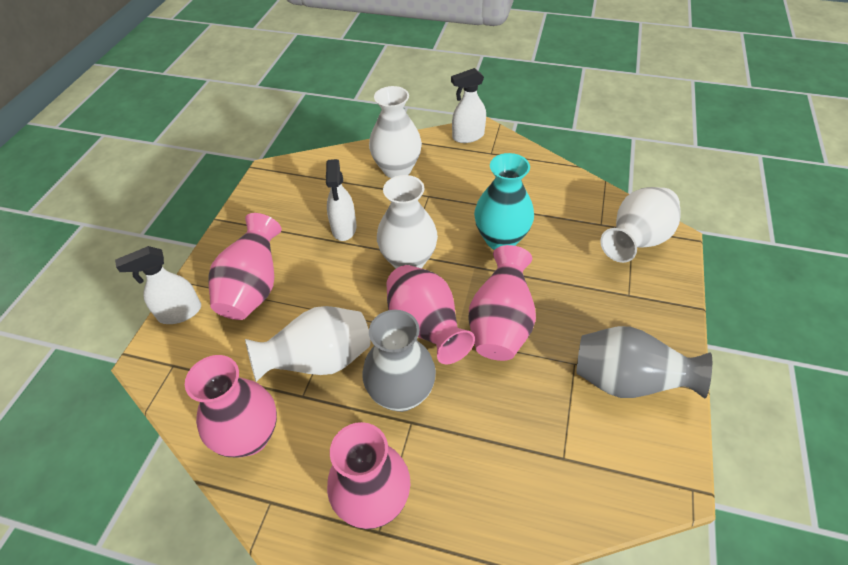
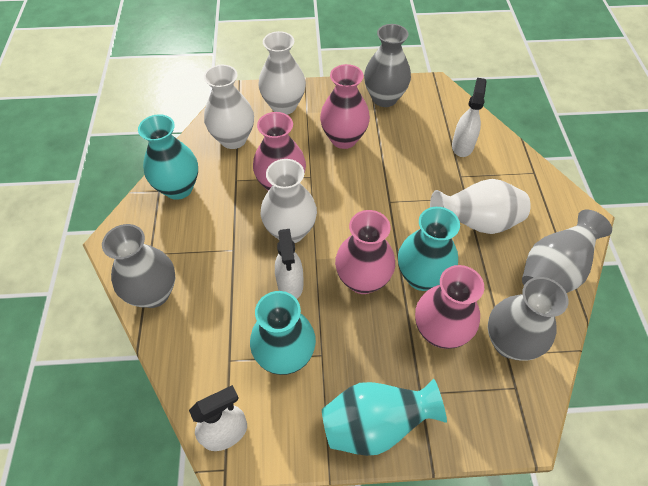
grey vase: [362,310,436,412] [576,326,712,399] = 2 -> [102,224,175,308] [364,24,411,107] [488,277,568,361] [522,209,612,293] = 4
pink vase: [185,355,277,458] [208,213,282,320] [327,422,410,529] [386,265,475,364] [469,245,536,361] = 5 -> [253,112,306,191] [320,64,370,149] [335,210,395,294] [415,265,484,349] = 4
turquoise vase: [474,153,534,250] = 1 -> [138,114,198,200] [250,291,316,375] [322,379,447,456] [398,207,460,291] = 4

